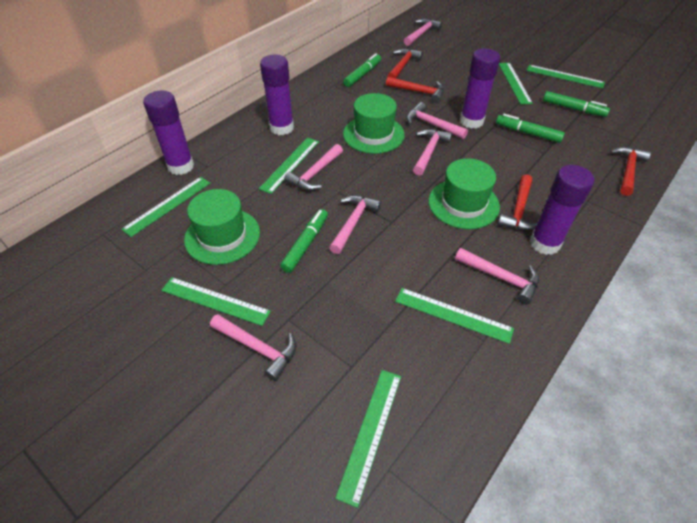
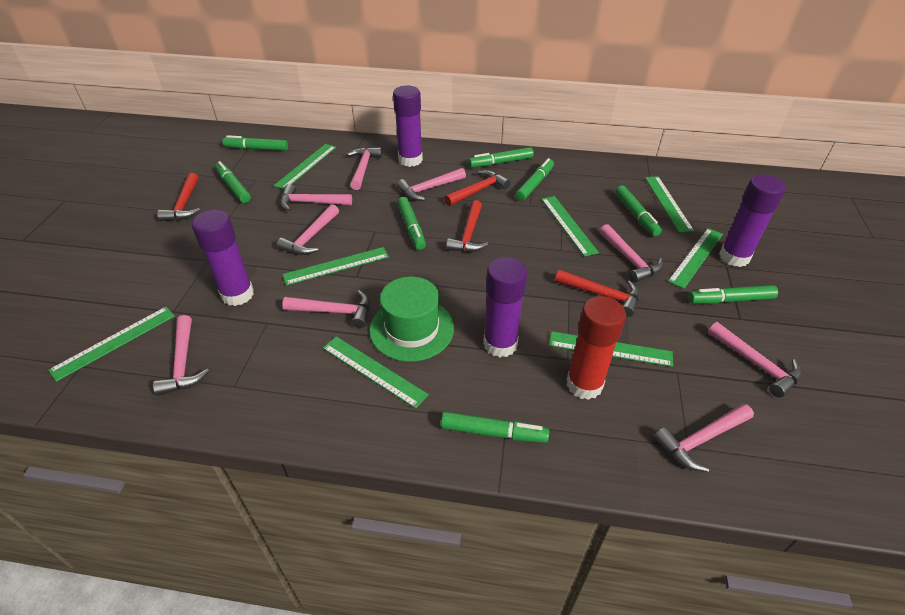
green hat: [184,189,260,265] [343,93,405,154] [429,158,500,229] = 3 -> [370,277,454,362] = 1
green marker: [280,209,328,273] [343,53,381,87] [496,114,565,143] [543,91,610,117] = 4 -> [215,161,251,203] [222,135,288,151] [397,197,426,250] [441,412,549,443] [469,147,534,168] [515,158,554,201] [615,185,662,236] [688,285,778,304] = 8
green ruler: [121,177,211,237] [161,277,271,326] [259,137,319,194] [335,370,401,508] [395,288,514,344] [499,63,533,105] [527,65,605,88] = 7 -> [48,307,175,382] [274,144,336,189] [283,247,389,286] [323,336,429,409] [541,196,599,257] [549,331,673,367] [645,176,694,233] [668,228,723,289] = 8
pink hammer: [210,314,296,381] [284,144,343,191] [329,195,381,254] [404,19,442,46] [406,102,468,139] [413,129,452,176] [455,248,539,305] = 7 -> [153,315,209,396] [277,204,339,255] [280,184,352,211] [282,290,370,328] [347,147,382,190] [397,168,466,201] [599,224,663,283] [654,403,754,472] [708,322,802,398] = 9
red glue stick: none = 0 -> [567,296,626,400] = 1

